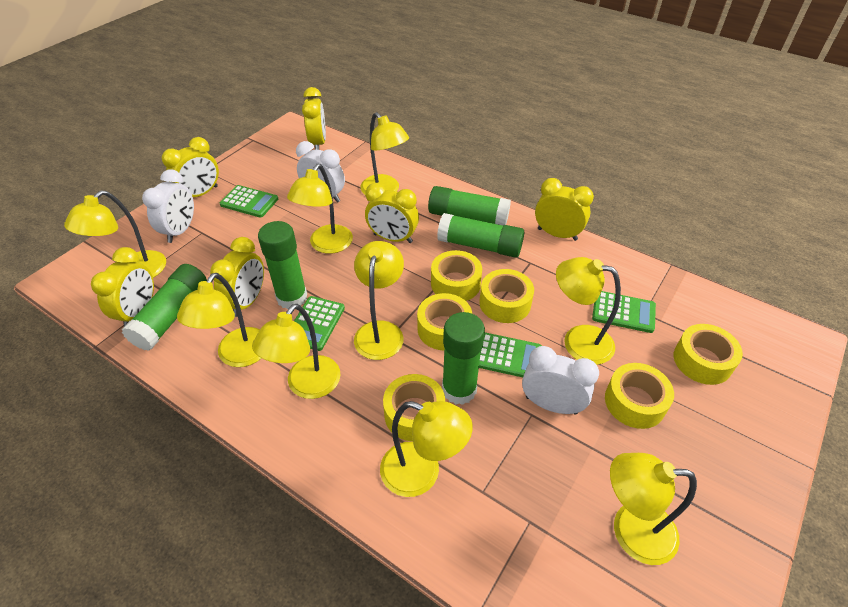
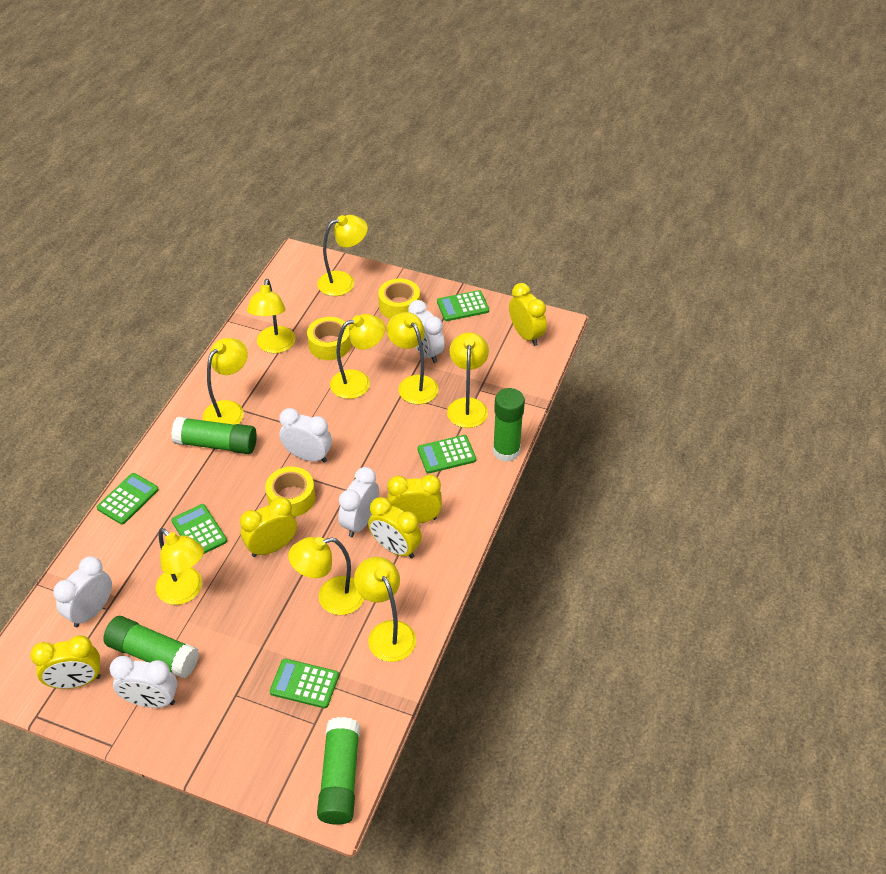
green calculator: [220,185,278,218] [294,296,345,351] [479,332,542,377] [592,291,656,333] = 4 -> [97,473,159,525] [171,504,227,554] [270,659,339,708] [417,435,476,473] [437,290,489,321] = 5
green glue stick: [122,264,207,351] [258,221,307,309] [428,186,511,226] [437,213,524,258] [442,312,485,405] = 5 -> [103,616,199,678] [171,417,257,454] [317,717,360,825] [493,388,525,462] = 4
white clock: [142,169,194,243] [296,141,345,203] [522,346,599,414] = 3 -> [53,556,112,627] [110,656,178,708] [279,408,332,463] [338,467,379,537] [408,300,445,363] = 5
yellow clock: [91,247,154,326] [162,137,219,197] [210,237,264,317] [302,87,326,150] [365,183,419,243] [535,178,594,241] = 6 -> [30,635,101,689] [240,497,297,557] [368,497,422,559] [387,475,442,524] [509,283,547,346] = 5
yellow tape: [383,374,445,441] [417,293,472,350] [431,250,482,301] [479,269,534,323] [605,363,674,429] [674,324,743,385] = 6 -> [265,467,315,517] [307,317,351,360] [378,279,420,319] = 3

